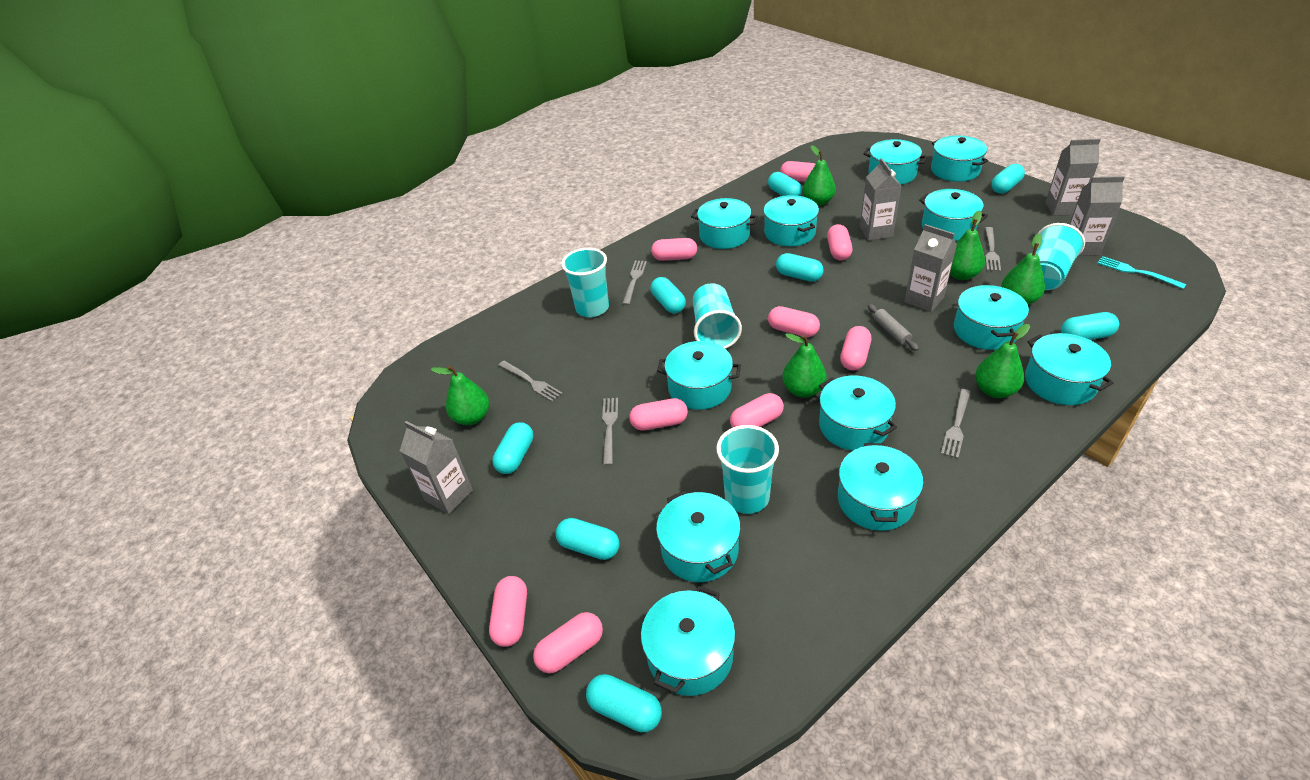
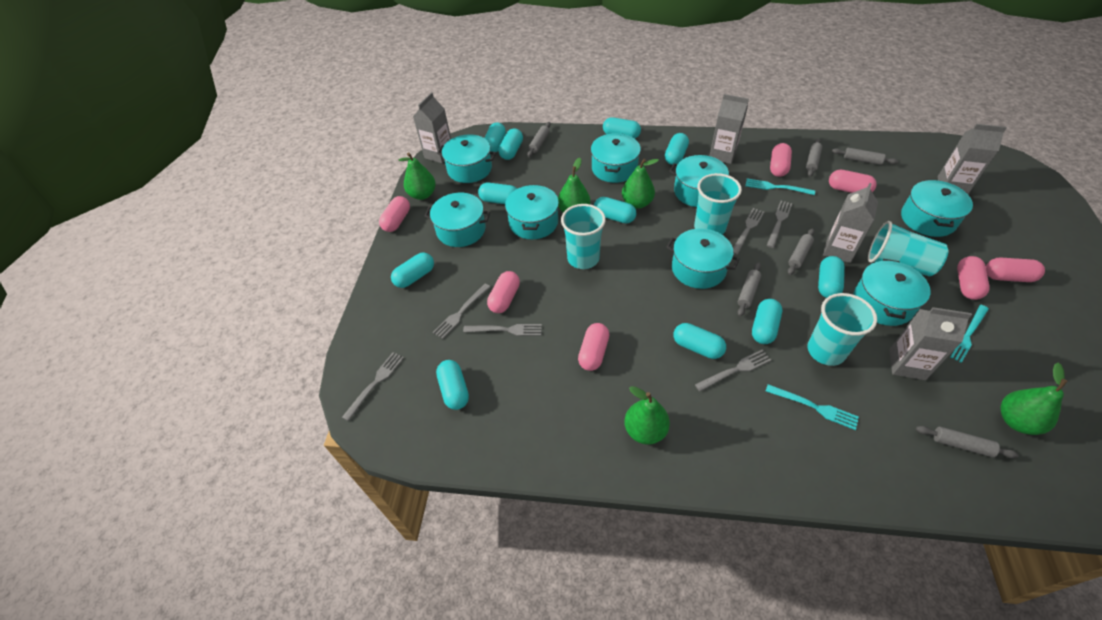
green pear: [431,365,489,425] [782,333,827,398] [803,145,836,206] [950,210,985,280] [975,324,1030,398] [1001,234,1045,305] = 6 -> [399,153,436,200] [558,158,590,213] [622,159,659,209] [624,386,670,445] [1000,362,1067,435] = 5
grey fork: [498,361,563,402] [602,398,618,466] [622,260,647,305] [941,389,970,458] [985,227,1001,271] = 5 -> [342,352,404,421] [433,284,490,339] [463,324,542,336] [695,350,771,391] [733,208,764,255] [766,201,792,248] = 6
grey rolling pin: [868,304,919,351] = 1 -> [527,122,551,157] [738,263,761,316] [788,229,815,275] [806,138,822,177] [832,148,898,165] [916,426,1019,458] = 6
pink capsule: [489,576,527,647] [533,612,603,674] [629,398,688,431] [651,238,697,261] [730,393,784,428] [768,306,820,337] [780,161,815,182] [827,224,852,261] [840,326,871,370] = 9 -> [379,196,410,232] [487,271,520,313] [578,323,609,371] [770,143,792,177] [829,170,877,193] [957,256,989,300] [986,257,1045,282] = 7
turquoise capsule: [492,422,533,474] [556,518,619,560] [586,674,662,732] [651,277,686,313] [768,172,802,196] [776,253,824,282] [991,164,1025,194] [1061,312,1119,340] = 8 -> [391,252,434,288] [436,360,469,410] [478,183,517,204] [485,122,506,152] [498,128,523,160] [594,197,636,224] [603,117,641,139] [665,133,689,165] [673,323,726,359] [752,299,782,344] [818,256,845,298] = 11
turquoise fork: [1097,256,1186,289] = 1 -> [745,178,815,195] [766,384,859,430] [951,305,989,363] = 3
turquoise pot: [641,586,735,696] [656,491,741,582] [657,341,741,410] [691,198,758,249] [763,195,819,246] [819,376,897,450] [838,443,923,531] [864,139,927,185] [919,189,988,241] [931,136,988,182] [954,285,1029,350] [1025,333,1114,405] = 12 -> [425,193,490,247] [437,134,496,183] [505,185,559,239] [591,133,641,183] [666,228,740,289] [669,155,729,207] [853,259,931,326] [901,179,973,237] = 8

